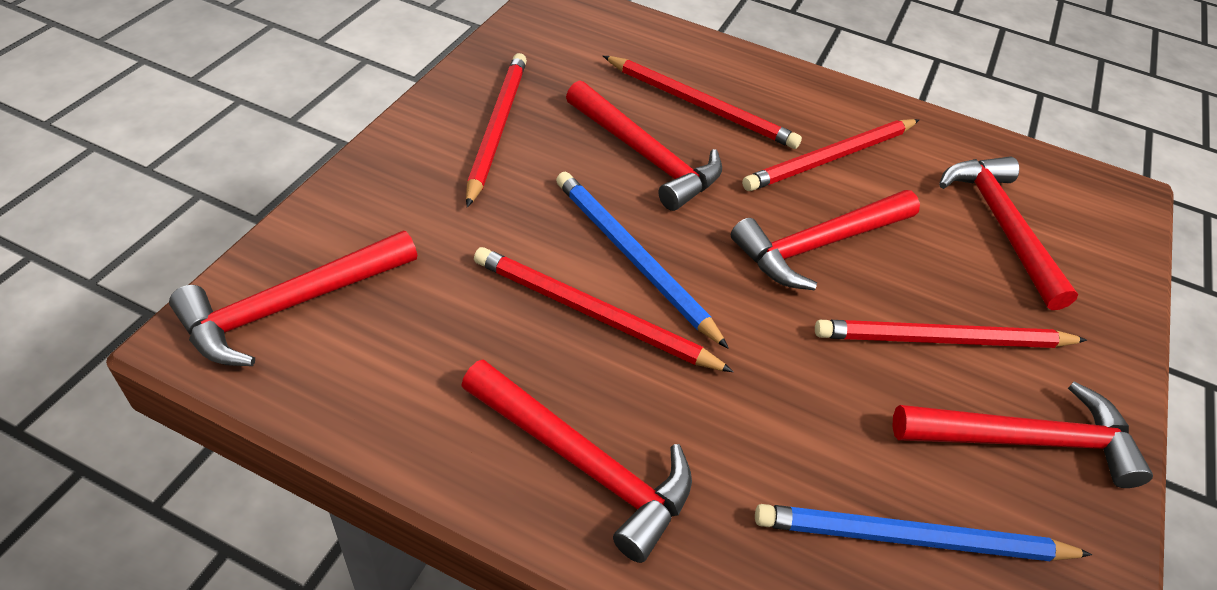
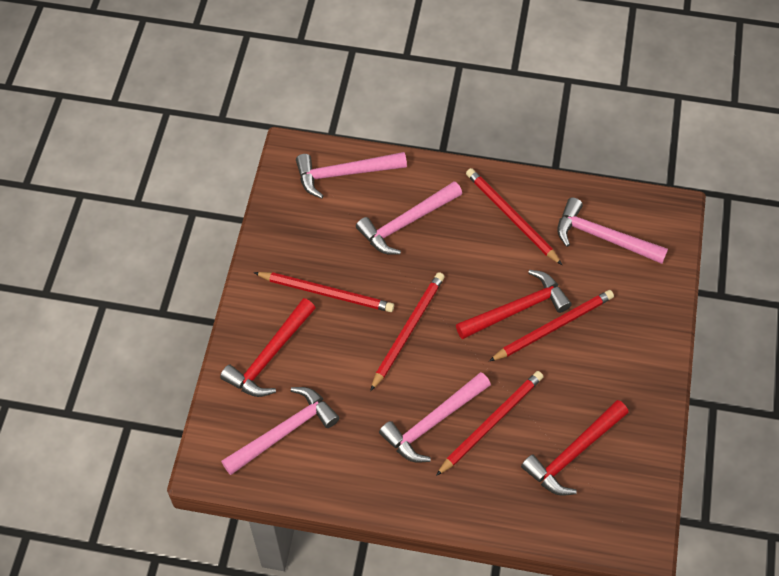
blue pencil: [556,172,729,349] [755,504,1092,561] = 2 -> none = 0
pink hammer: none = 0 -> [221,387,339,475] [296,152,407,199] [356,181,462,255] [379,372,491,463] [557,197,668,264] = 5
red hammer: [169,230,417,366] [461,359,692,563] [566,80,722,211] [731,190,920,290] [892,381,1153,488] [939,157,1078,310] = 6 -> [220,298,315,397] [456,270,572,339] [521,400,629,496] = 3

